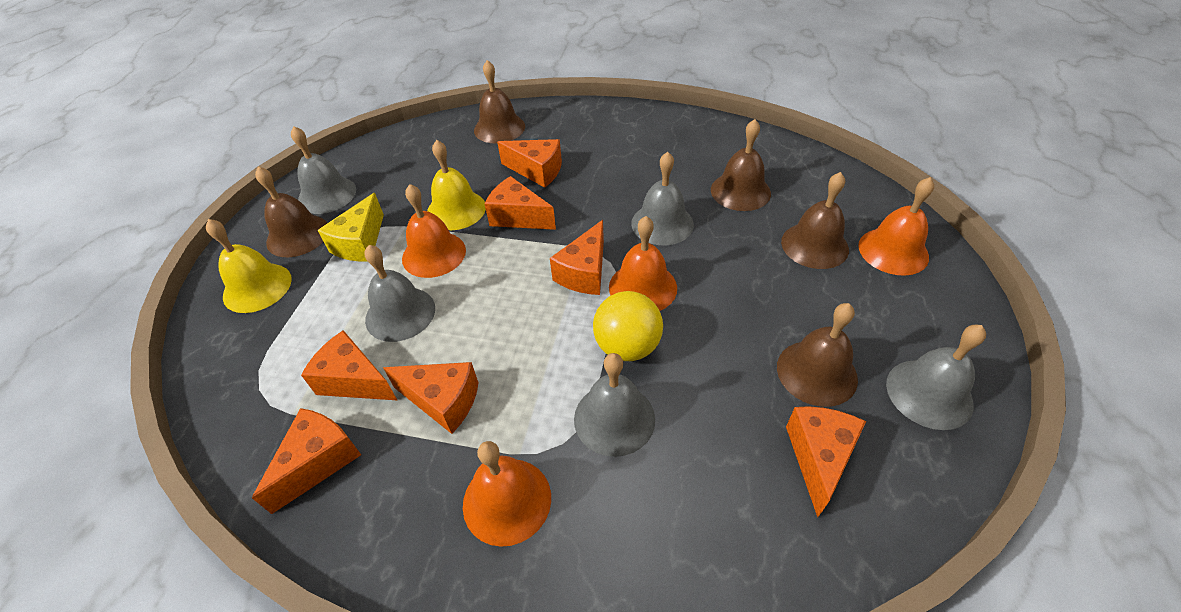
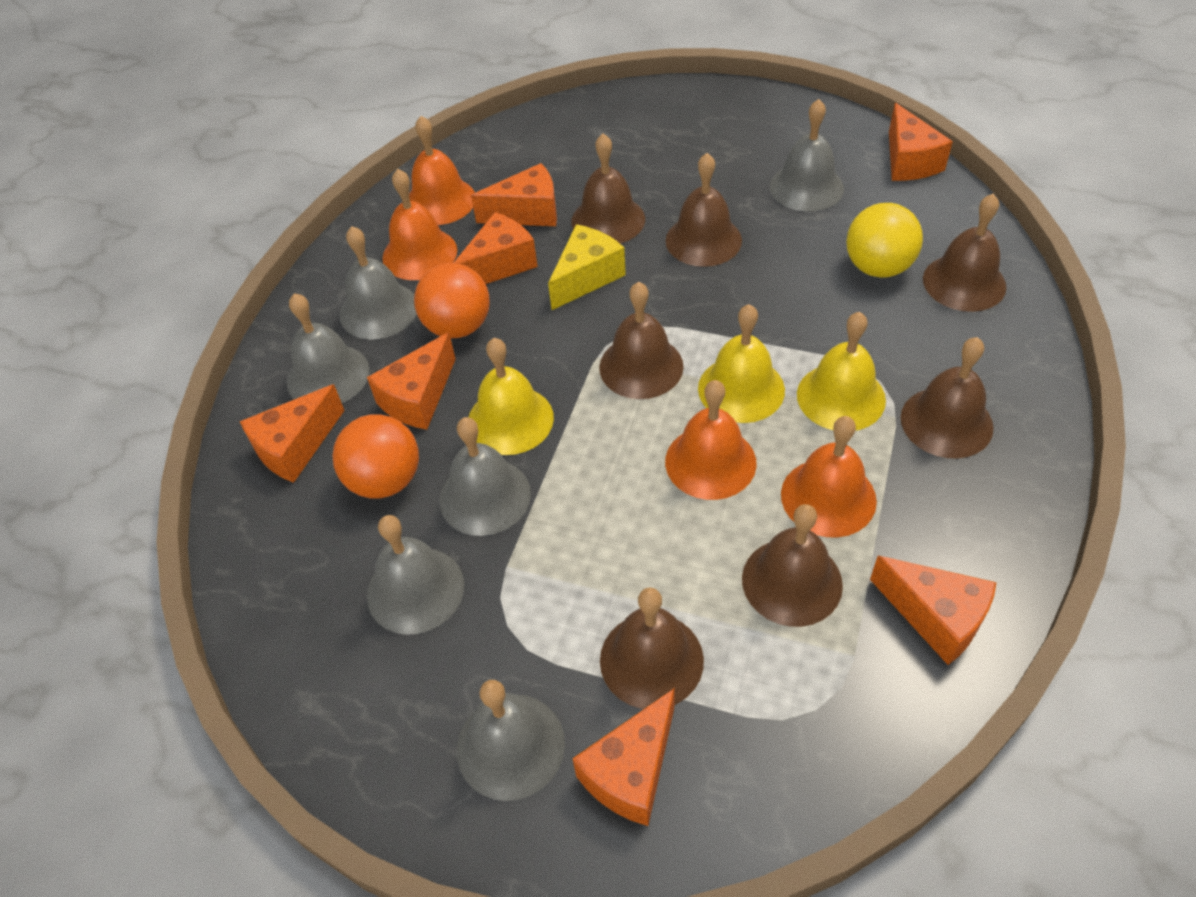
brown bell: [255,167,327,257] [474,60,525,143] [711,119,771,211] [777,303,858,407] [781,172,849,269] = 5 -> [571,134,645,244] [599,282,684,399] [600,587,704,709] [666,153,742,267] [742,504,843,627] [901,337,994,459] [923,194,1006,312] = 7
grey bell: [291,126,356,214] [365,245,435,342] [574,353,655,457] [631,152,694,245] [886,325,986,430] = 5 -> [287,293,369,403] [340,226,417,340] [367,515,464,635] [439,417,531,536] [457,680,565,801] [770,99,844,212] = 6
orange ball: none = 0 -> [332,414,419,499] [414,263,490,338] = 2
yellow bell: [206,219,292,313] [427,140,486,230] = 2 -> [469,338,554,455] [698,304,785,423] [797,312,886,431] = 3

